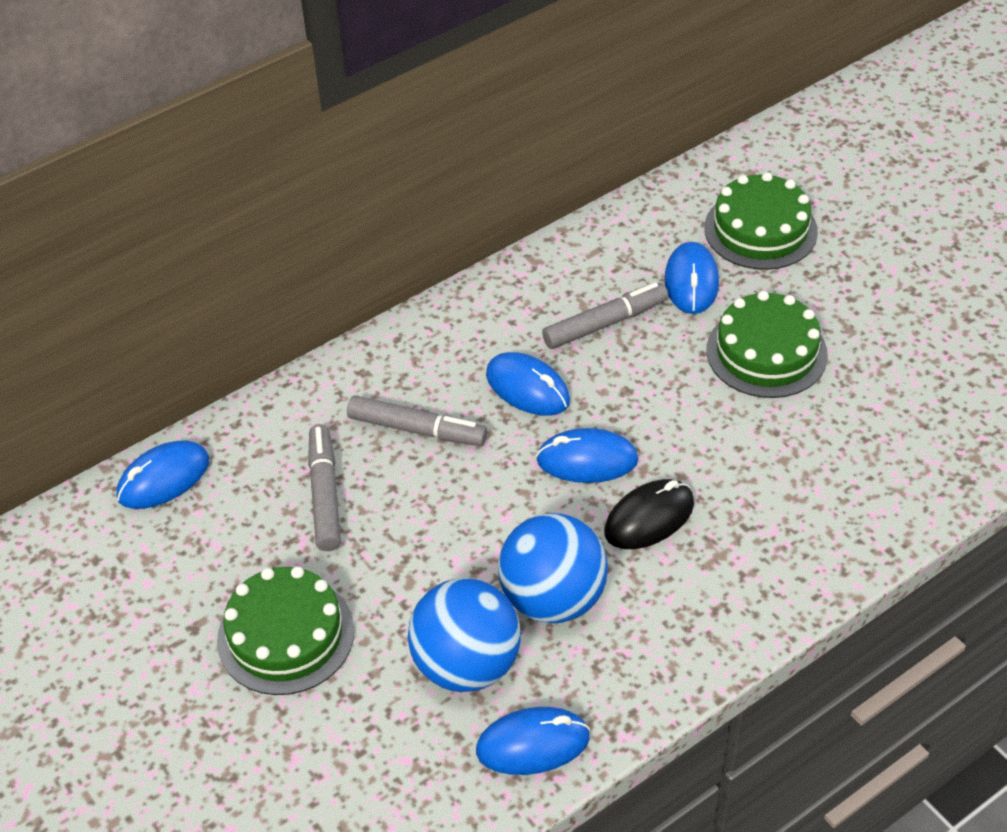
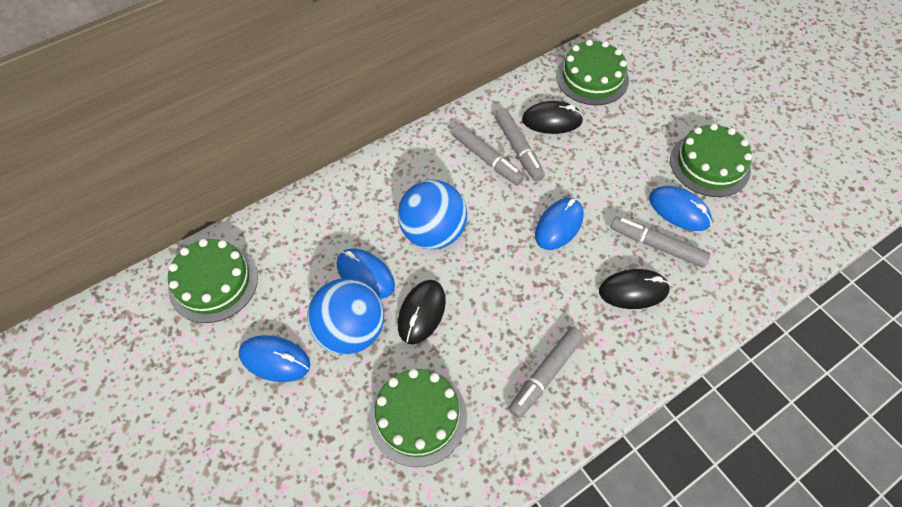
black mouse: [604,479,694,549] = 1 -> [398,280,446,344] [522,101,583,134] [599,269,670,309] = 3
blue mouse: [116,441,209,509] [476,707,590,775] [486,352,570,416] [536,428,638,483] [664,242,719,314] = 5 -> [239,335,310,382] [337,248,395,299] [535,198,584,250] [649,186,712,231] = 4
green cake: [217,566,354,695] [704,172,818,270] [706,291,828,398] = 3 -> [168,239,258,323] [369,369,467,467] [556,40,629,105] [670,123,752,197] = 4
grey marker: [308,424,341,551] [347,396,487,446] [542,283,668,349] = 3 -> [452,124,525,185] [495,108,545,182] [508,327,584,418] [611,217,710,268] = 4

